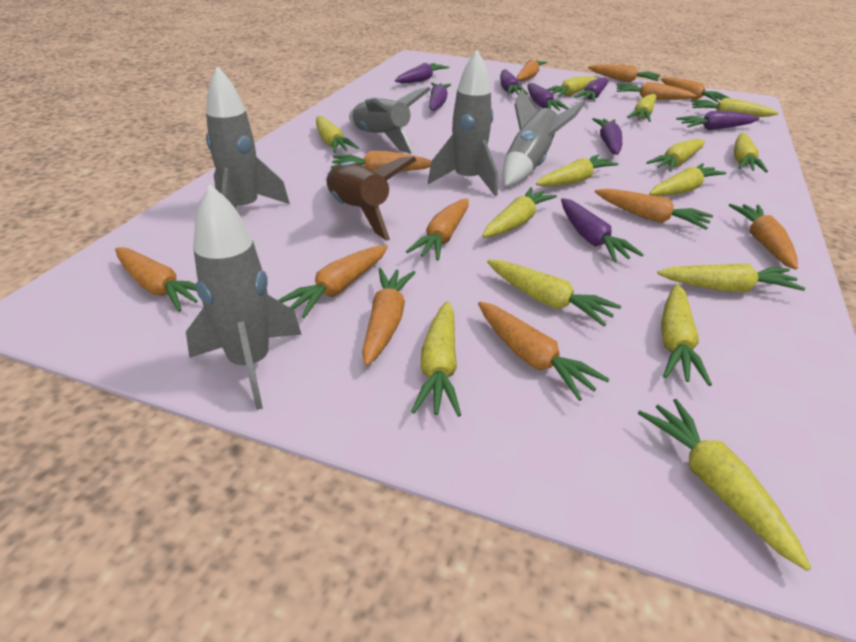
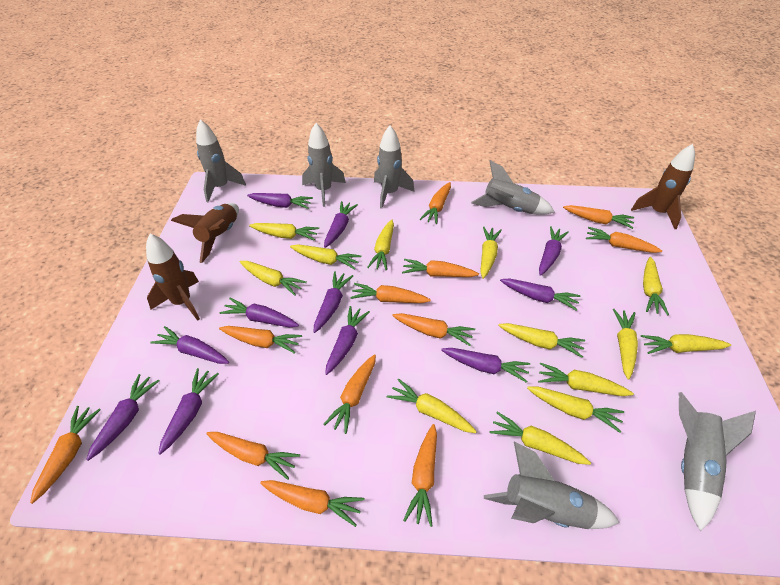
brown rocket: [326,157,417,241] = 1 -> [146,234,200,321] [171,203,239,263] [631,144,695,229] = 3
grey rocket: [186,185,302,410] [206,66,290,209] [349,87,431,154] [428,50,498,196] [502,89,586,186] = 5 -> [196,119,246,202] [302,123,346,207] [374,126,415,209] [471,160,555,215] [484,442,620,529] [679,392,756,531] = 6
purple carrot: [395,63,449,83] [429,83,451,111] [500,70,528,95] [528,83,569,111] [561,198,644,262] [574,77,609,102] [592,118,622,155] [676,111,759,130] = 8 -> [86,374,160,461] [150,326,229,364] [158,368,219,455] [220,298,299,327] [247,193,313,209] [313,271,353,333] [324,201,358,248] [325,306,370,375] [441,348,530,383] [500,279,580,311] [539,226,569,276] = 11
yellow carrot: [316,116,359,153] [411,301,461,417] [482,187,557,238] [487,260,621,326] [536,155,619,187] [546,76,598,97] [627,94,657,122] [638,399,811,571] [646,139,705,172] [649,163,726,196] [657,264,805,292] [661,284,712,386] [691,98,779,117] [734,133,768,173] = 14 -> [240,261,307,296] [249,223,319,241] [290,244,361,269] [367,220,394,270] [387,379,477,433] [480,227,502,279] [489,412,591,465] [498,323,585,358] [527,386,624,433] [538,363,634,396] [613,309,638,380] [641,334,731,354] [643,257,669,315] = 13

